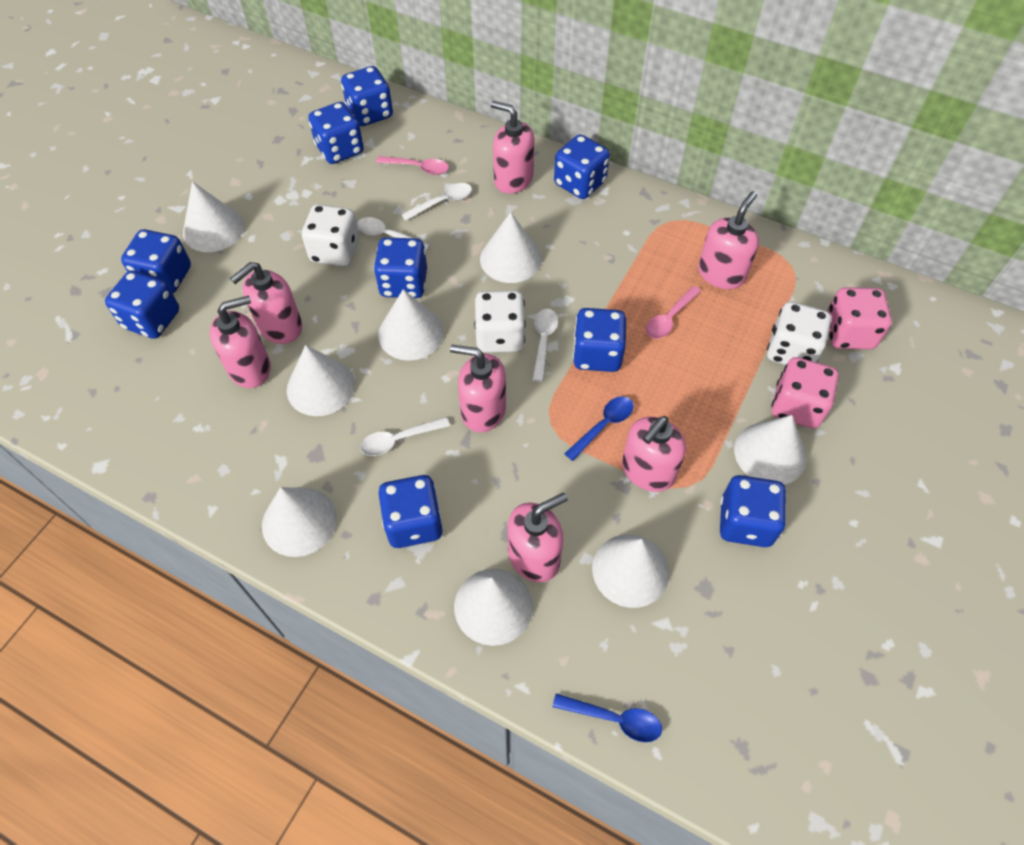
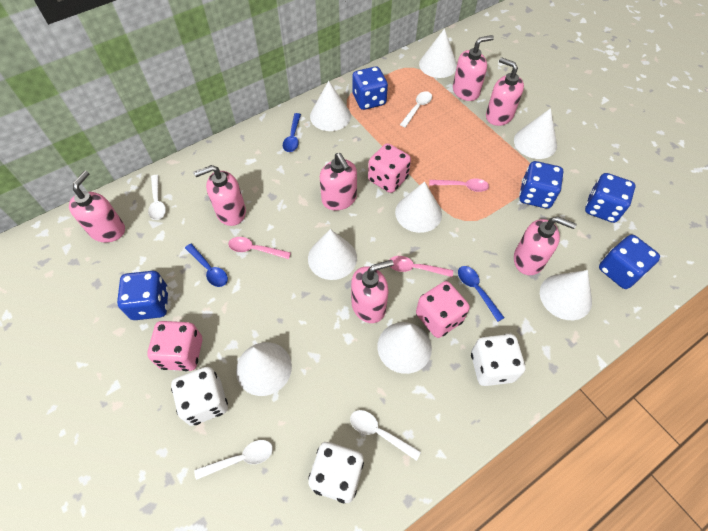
blue dice: [105,270,179,339] [121,229,191,293] [308,102,364,164] [341,66,393,126] [374,237,427,298] [378,475,443,548] [554,134,610,199] [573,308,626,372] [720,475,787,547] = 9 -> [117,271,169,320] [352,66,388,110] [519,161,564,209] [585,173,636,223] [599,235,660,289] = 5
blue spoon: [553,694,662,742] [565,396,634,461] = 2 -> [185,244,228,287] [283,113,301,152] [458,266,504,322] = 3
pink dice: [771,357,839,428] [827,287,892,349] = 2 -> [147,321,202,371] [368,143,411,193] [416,281,470,338] = 3
pink spoon: [376,156,449,175] [646,286,701,339] = 2 -> [228,237,291,259] [389,256,453,277] [429,178,489,192] = 3

